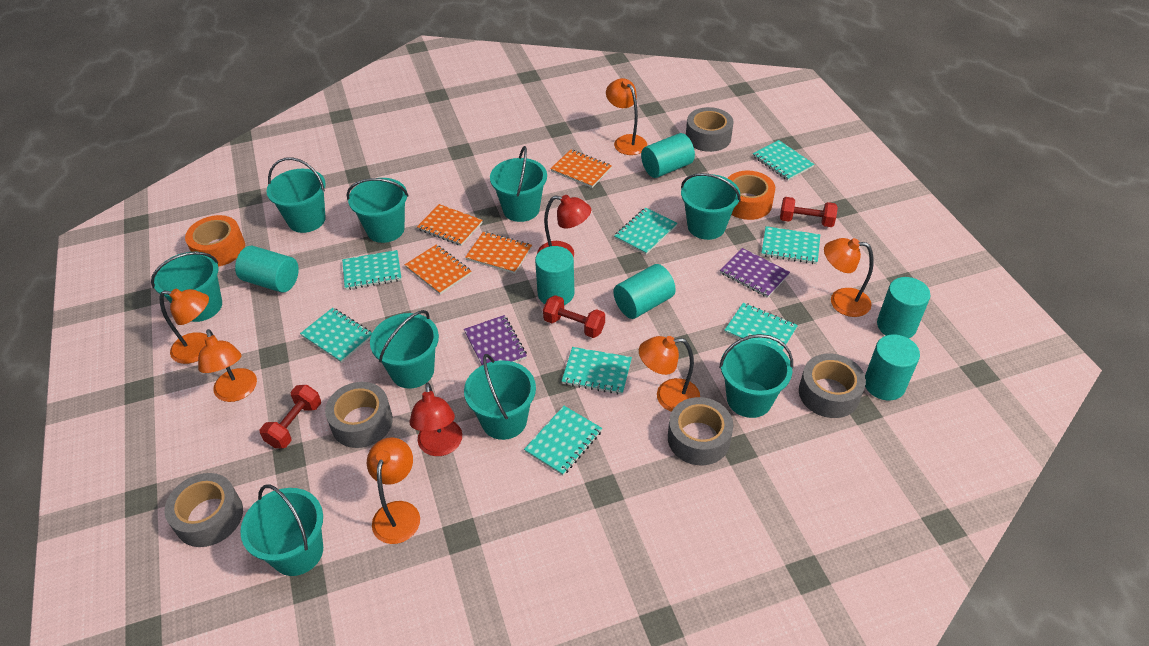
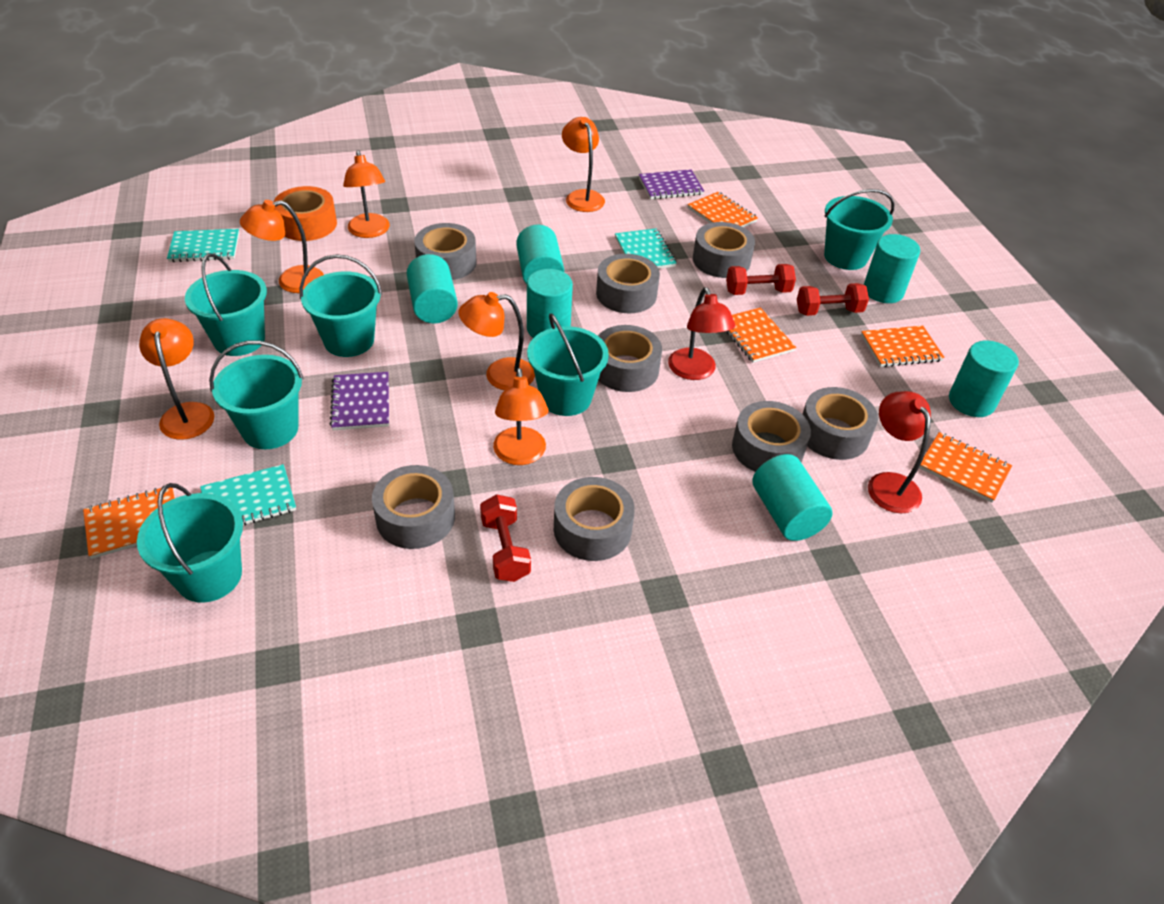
grey tape: [164,473,243,547] [325,382,393,448] [668,397,733,465] [686,107,734,152] [799,354,866,418] = 5 -> [372,465,455,549] [414,223,477,280] [554,477,635,561] [596,254,660,313] [598,325,662,392] [693,222,755,278] [732,401,811,472] [803,387,878,460] = 8
orange notebook: [405,245,471,295] [417,204,483,246] [465,232,532,274] [550,150,612,188] = 4 -> [83,488,175,559] [687,192,758,227] [727,307,796,363] [861,326,945,367] [919,432,1012,503] = 5
orange tape: [185,215,245,267] [728,171,775,220] = 2 -> [274,186,337,241] = 1
turquoise bucket: [151,252,222,322] [240,484,323,576] [267,157,326,233] [347,178,408,243] [370,310,439,389] [464,354,536,440] [490,146,547,222] [681,173,741,240] [719,334,793,418] = 9 -> [137,483,243,603] [185,253,267,356] [209,341,304,449] [300,254,382,357] [527,313,609,416] [824,189,894,270] = 6
turquoise notebook: [300,308,372,363] [342,250,402,290] [524,406,602,476] [562,347,632,395] [614,208,678,255] [725,303,798,351] [753,140,814,181] [761,226,820,264] = 8 -> [167,229,239,262] [200,464,296,526] [615,228,676,269] = 3

